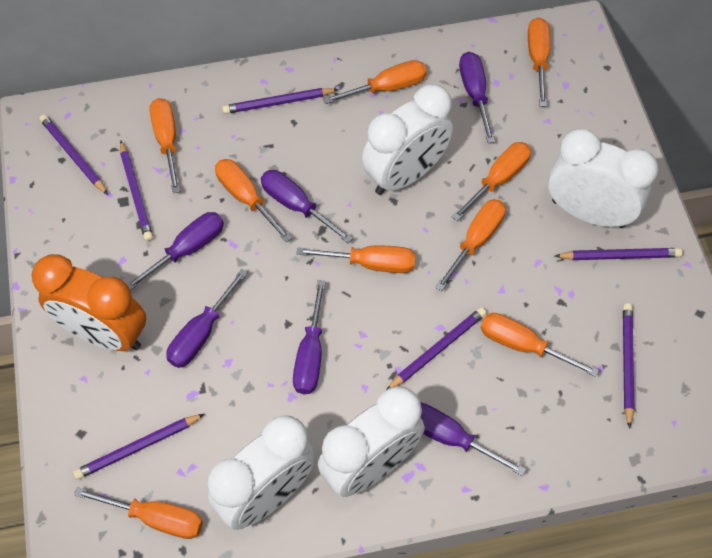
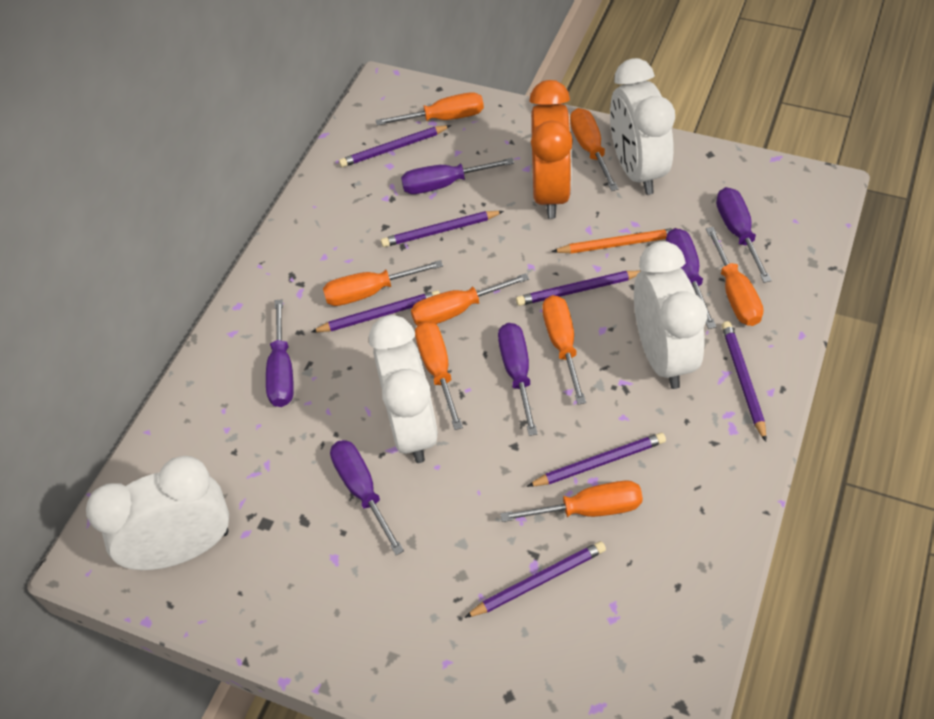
orange pencil: none = 0 -> [552,228,679,254] = 1
orange screwdriver: [74,487,203,539] [149,98,180,193] [215,159,292,243] [296,245,415,273] [323,60,427,104] [435,199,506,291] [452,142,531,221] [481,313,599,377] [528,18,550,107] = 9 -> [323,260,443,306] [376,92,484,125] [411,273,529,325] [415,321,463,430] [500,480,643,522] [542,295,586,405] [570,108,619,191] [706,227,764,326] = 8

